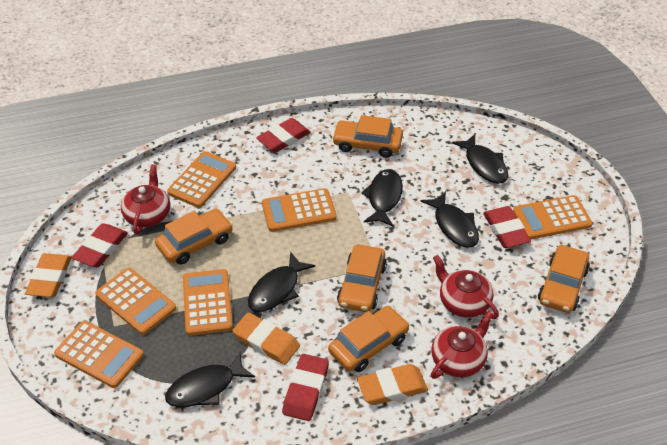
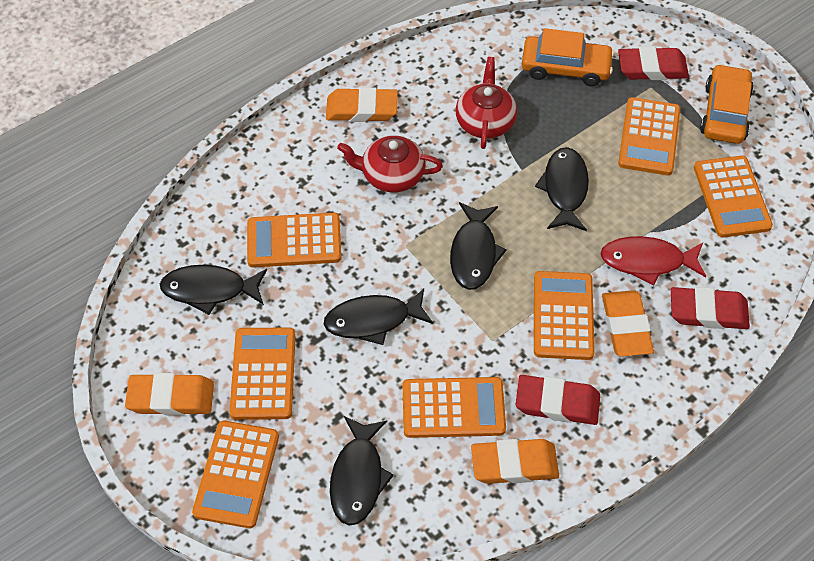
orange calculator: [54,321,144,388] [95,268,176,335] [167,151,236,208] [183,269,233,336] [262,188,337,232] [513,195,592,239] = 6 -> [192,421,279,528] [230,327,296,420] [247,213,342,268] [403,377,506,438] [534,271,595,360] [618,97,680,175] [694,156,773,238] = 7
orange car: [155,209,233,265] [328,306,409,372] [332,115,403,158] [337,245,387,312] [538,245,590,313] = 5 -> [522,28,614,86] [700,64,754,144] = 2
orange eraser: [25,253,72,297] [232,312,300,365] [357,364,428,405] = 3 -> [125,373,214,415] [326,87,398,122] [471,439,559,484] [602,290,654,357] = 4
red eraser: [72,223,128,267] [256,118,311,153] [282,354,329,421] [483,206,531,248] = 4 -> [516,375,600,425] [618,47,689,80] [671,287,750,329] = 3
red fish: none = 0 -> [600,236,706,286] = 1
red teapot: [121,165,170,235] [431,311,493,379] [433,255,499,319] = 3 -> [337,135,443,193] [456,57,517,149] = 2

